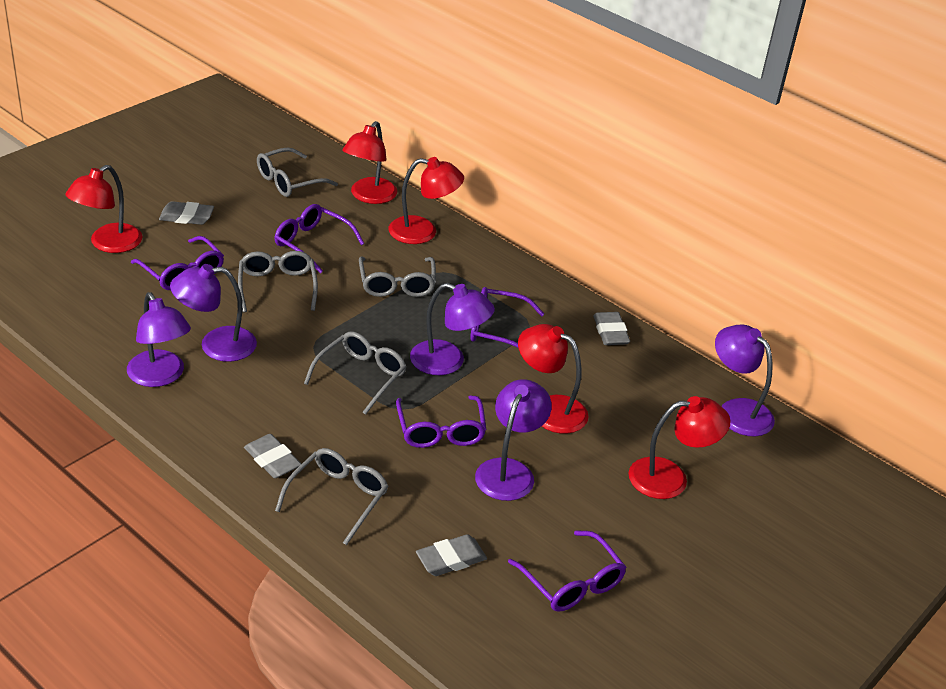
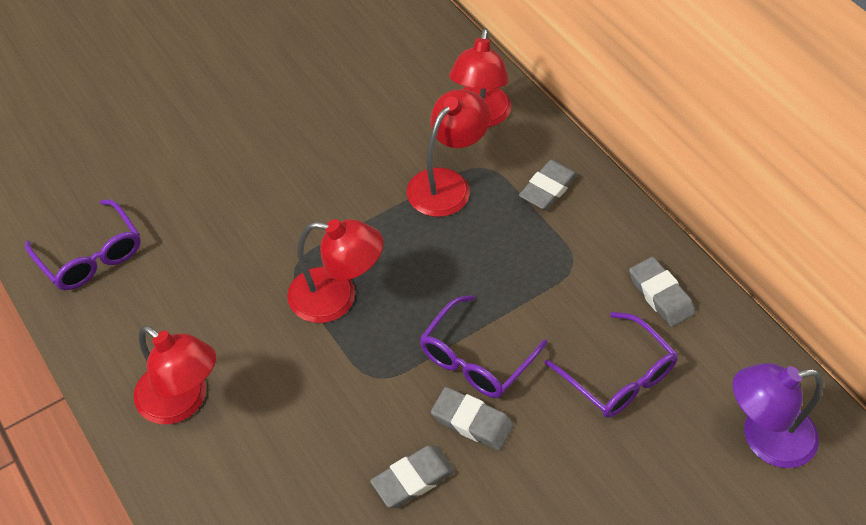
grey glasses: [238,251,318,313] [257,148,338,197] [275,448,389,545] [304,331,406,415] [359,257,436,297] = 5 -> none = 0
purple glasses: [131,236,224,290] [275,204,364,273] [396,395,486,448] [470,287,544,348] [508,530,627,612] = 5 -> [25,199,141,290] [420,295,547,398] [545,312,678,418] = 3
purple lamp: [127,292,191,387] [170,264,257,362] [410,283,495,375] [475,379,552,501] [715,325,775,436] = 5 -> [733,363,823,468] = 1
red lamp: [66,165,143,253] [342,121,397,204] [389,157,464,244] [518,324,589,434] [629,396,730,499] = 5 -> [133,325,216,424] [287,219,384,323] [407,89,490,217] [449,28,511,127] = 4

